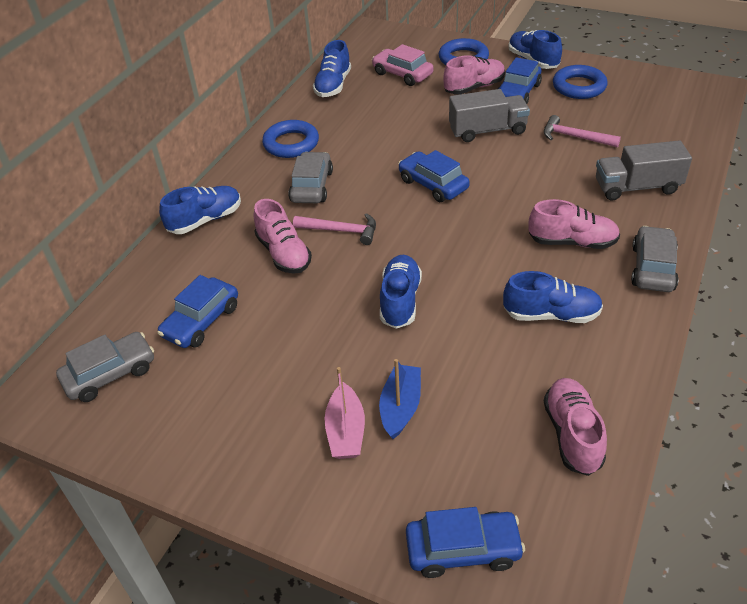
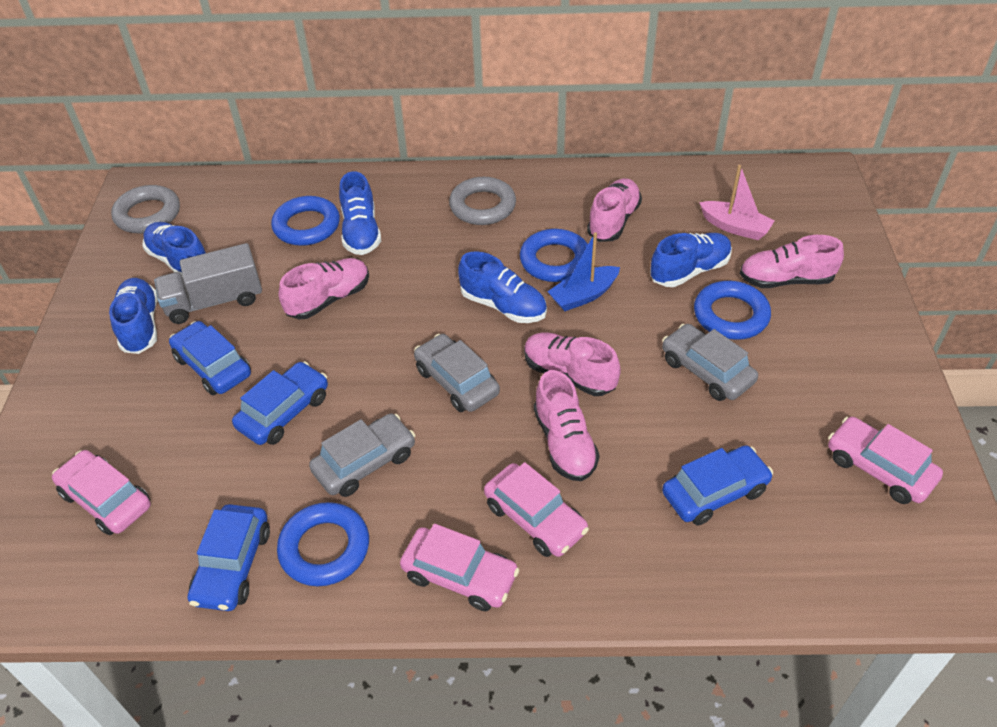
blue ring: [262,120,319,158] [439,38,489,65] [553,65,608,99] = 3 -> [271,196,340,246] [277,502,369,586] [520,229,588,282] [694,281,771,340] = 4
grey ring: none = 0 -> [111,185,180,233] [449,177,516,225] = 2
grey truck: [449,89,530,142] [596,140,692,201] = 2 -> [154,243,262,324] = 1
pink car: [372,44,434,86] = 1 -> [52,450,151,535] [400,524,519,611] [484,462,589,557] [828,417,943,504] = 4
pink hammer: [293,213,376,245] [544,115,621,148] = 2 -> none = 0
pink shoe: [254,199,312,274] [443,55,505,95] [529,199,620,249] [544,378,607,476] = 4 -> [279,258,369,320] [524,332,621,396] [534,370,600,481] [587,178,642,242] [740,235,844,288] = 5

